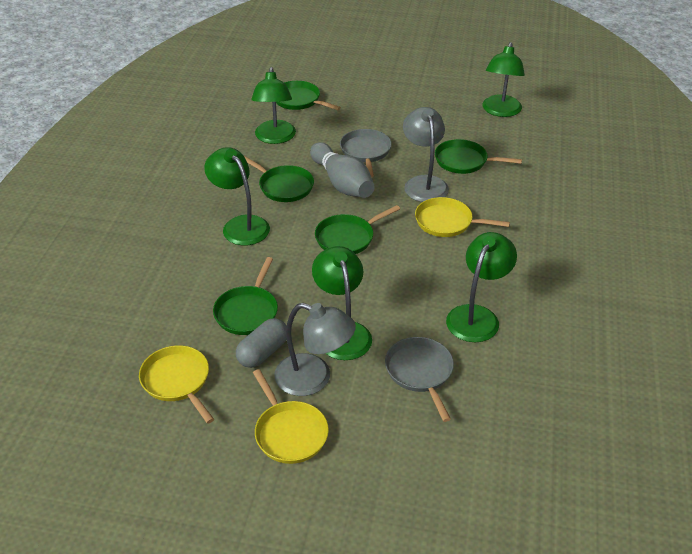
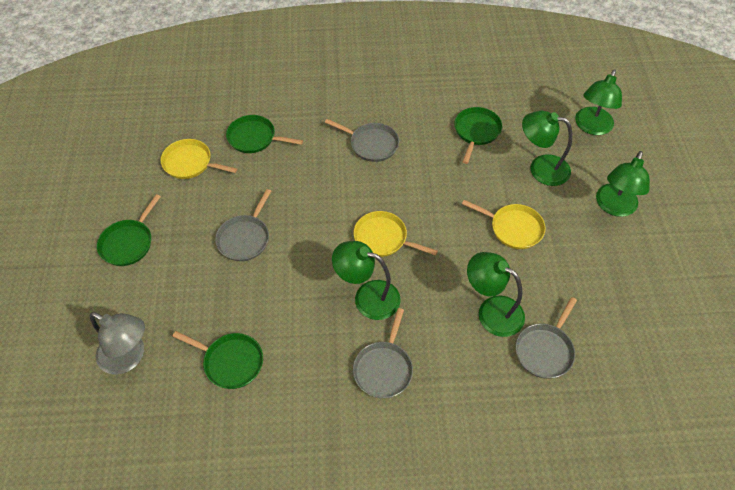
green pan: [213,257,278,335] [243,155,314,202] [276,81,341,110] [315,205,400,254] [435,139,522,174] = 5 -> [97,194,161,266] [172,331,263,389] [226,115,303,153] [454,107,502,164] = 4
grey bowling pin: [310,142,375,198] = 1 -> none = 0
grey capsule: [236,318,287,368] = 1 -> none = 0
grey lamp: [274,303,356,396] [403,107,449,202] = 2 -> [90,312,145,375] = 1
grey pan: [340,129,392,177] [385,337,454,422] = 2 -> [215,189,271,261] [325,119,399,162] [353,308,413,398] [515,297,577,379] = 4

